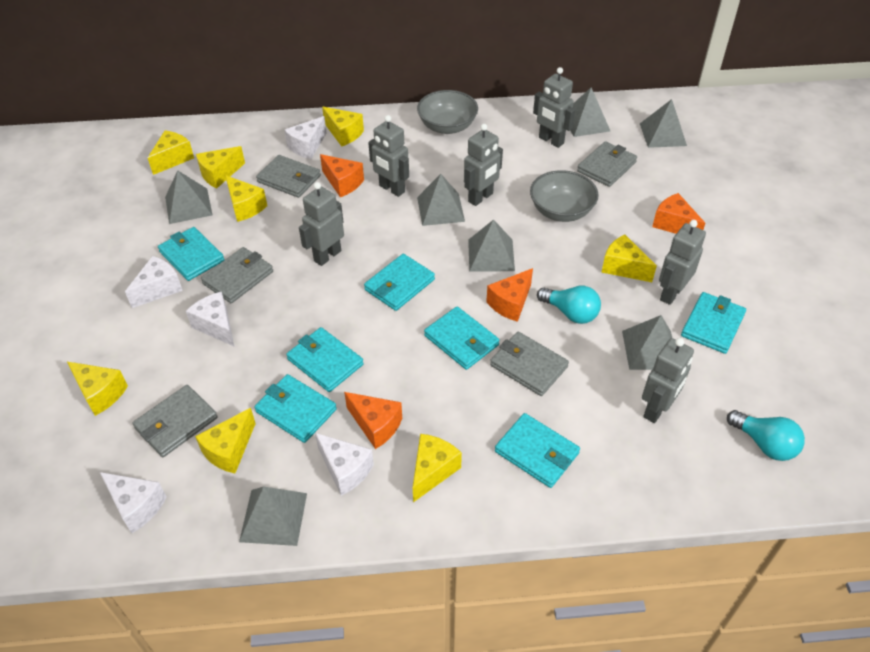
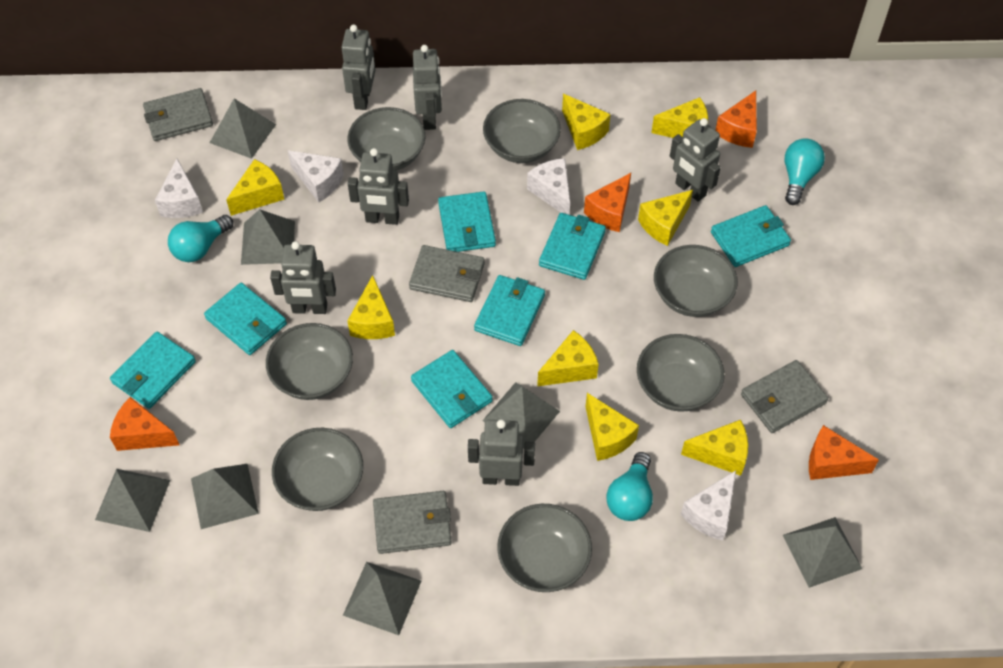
grey bowl: [417,90,478,134] [530,170,599,222] = 2 -> [266,323,353,400] [272,428,363,511] [347,107,426,171] [483,99,561,163] [497,504,592,592] [637,334,724,412] [654,245,738,317] = 7
grey wallet: [132,385,218,457] [201,247,273,303] [256,155,321,198] [490,332,569,396] [577,141,637,187] = 5 -> [143,88,213,141] [373,491,452,554] [409,245,485,302] [741,360,828,433] = 4
turquoise light bulb: [537,286,601,324] [727,410,805,461] = 2 -> [168,215,233,262] [606,452,653,521] [785,138,825,205] = 3
white cheese: [100,472,167,533] [125,256,183,308] [186,292,234,346] [284,116,327,159] [315,433,374,496] = 5 -> [155,159,203,218] [288,150,344,202] [527,158,570,215] [681,471,736,541] = 4

